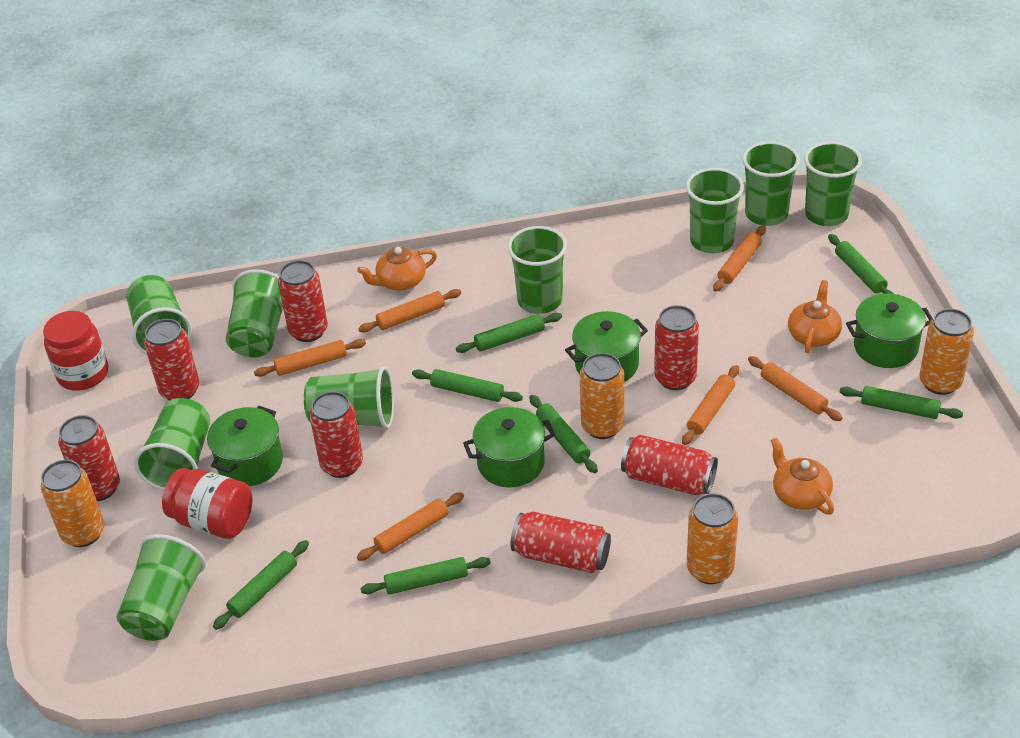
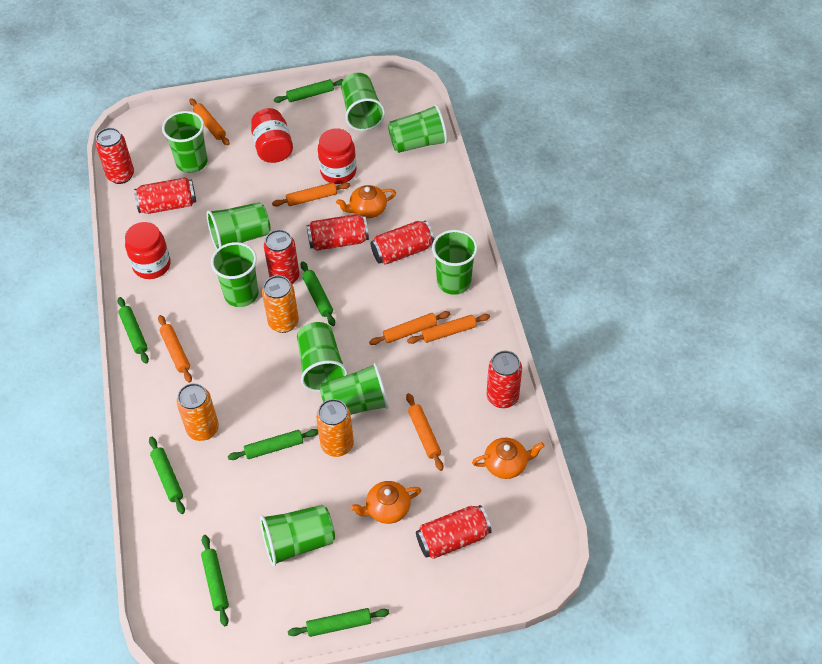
green pot: [207,406,283,486] [463,407,555,487] [565,311,648,382] [846,294,933,368] = 4 -> none = 0
orange can: [41,460,104,547] [580,353,624,439] [687,493,738,584] [919,309,974,395] = 4 -> [177,383,219,441] [262,275,299,333] [316,399,354,457] = 3
red jar: [43,311,108,391] [162,468,253,539] = 2 -> [125,222,171,279] [251,108,293,163] [318,128,356,184] = 3

